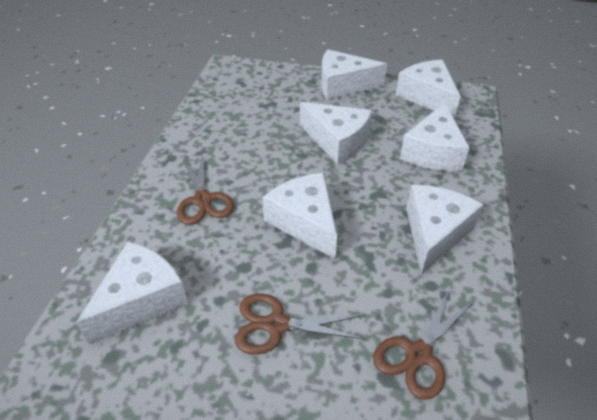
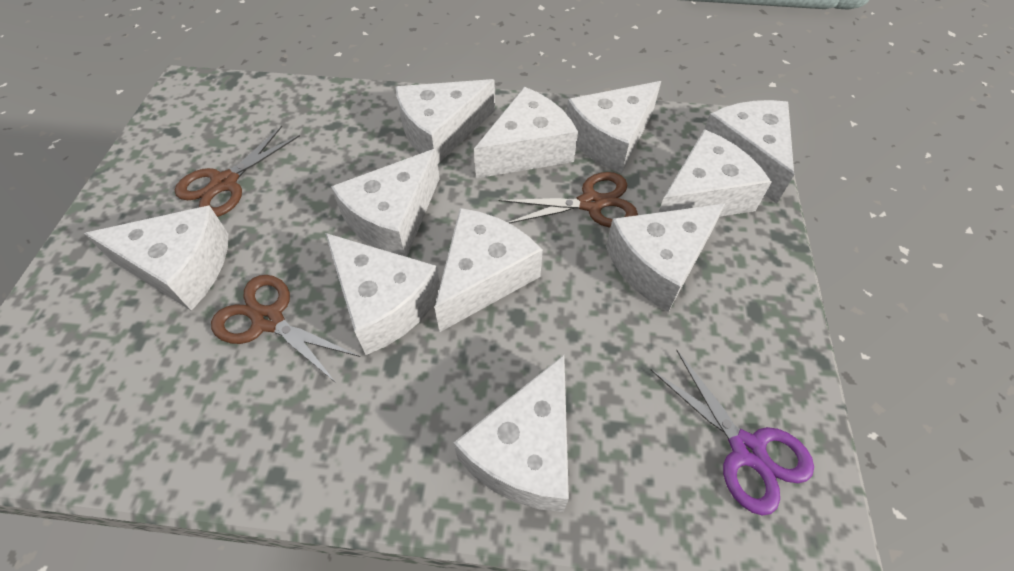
purple scissors: none = 0 -> [650,350,814,516] = 1
white cheese: [76,241,188,344] [262,173,337,259] [300,102,372,164] [321,49,387,100] [396,60,461,119] [400,102,469,171] [406,185,483,275] = 7 -> [84,205,228,311] [325,233,440,355] [331,149,440,257] [396,79,495,164] [435,208,543,332] [454,355,569,512] [474,87,578,178] [566,81,661,174] [606,204,725,312] [658,129,772,217] [704,100,794,204] = 11

